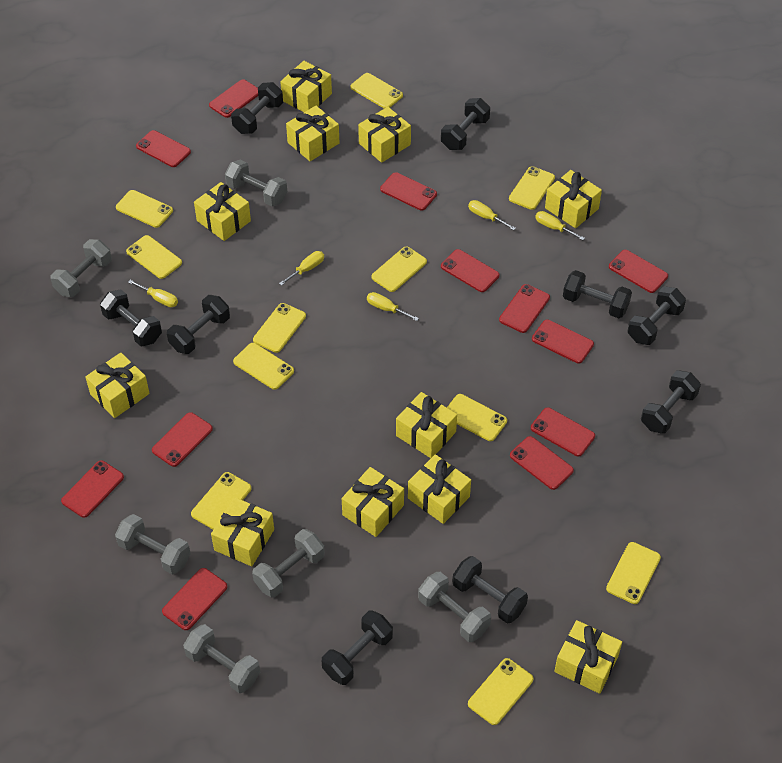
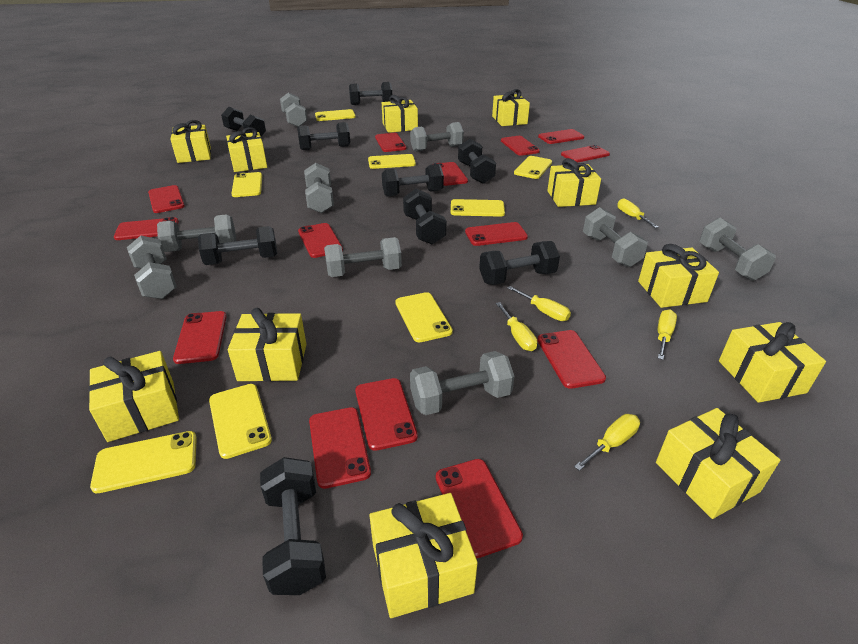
grey dumbbell: [50,239,112,297] [115,514,191,574] [183,624,260,693] [225,160,287,206] [252,529,325,598] [418,572,491,642] = 6 -> [127,236,177,299] [157,214,236,252] [280,92,307,127] [304,163,334,213] [324,237,402,277] [410,122,464,152] [410,351,515,415] [583,207,648,267] [700,218,776,281] = 9
red phone: [61,461,124,518] [136,130,191,167] [152,412,213,467] [162,568,227,630] [209,79,258,118] [380,172,437,211] [441,249,499,292] [499,284,550,333] [510,436,574,490] [531,407,595,457] [532,320,594,364] [609,250,668,293] = 12 -> [114,217,179,240] [148,185,185,213] [173,311,227,364] [298,223,343,258] [309,407,371,489] [355,378,418,451] [375,133,406,152] [434,162,468,186] [436,459,523,558] [465,222,528,246] [501,136,540,156] [537,330,606,389] [538,129,584,144] [561,145,610,163] = 14
yellow phone: [116,190,173,228] [126,235,182,279] [191,472,251,530] [233,343,294,390] [253,303,306,353] [351,73,403,108] [371,247,427,292] [447,394,507,441] [468,658,533,725] [509,166,555,210] [606,542,661,604] = 11 -> [90,431,197,493] [209,384,272,459] [231,172,262,197] [315,109,356,121] [368,154,416,169] [395,292,453,342] [451,199,505,217] [514,156,552,179] = 8

